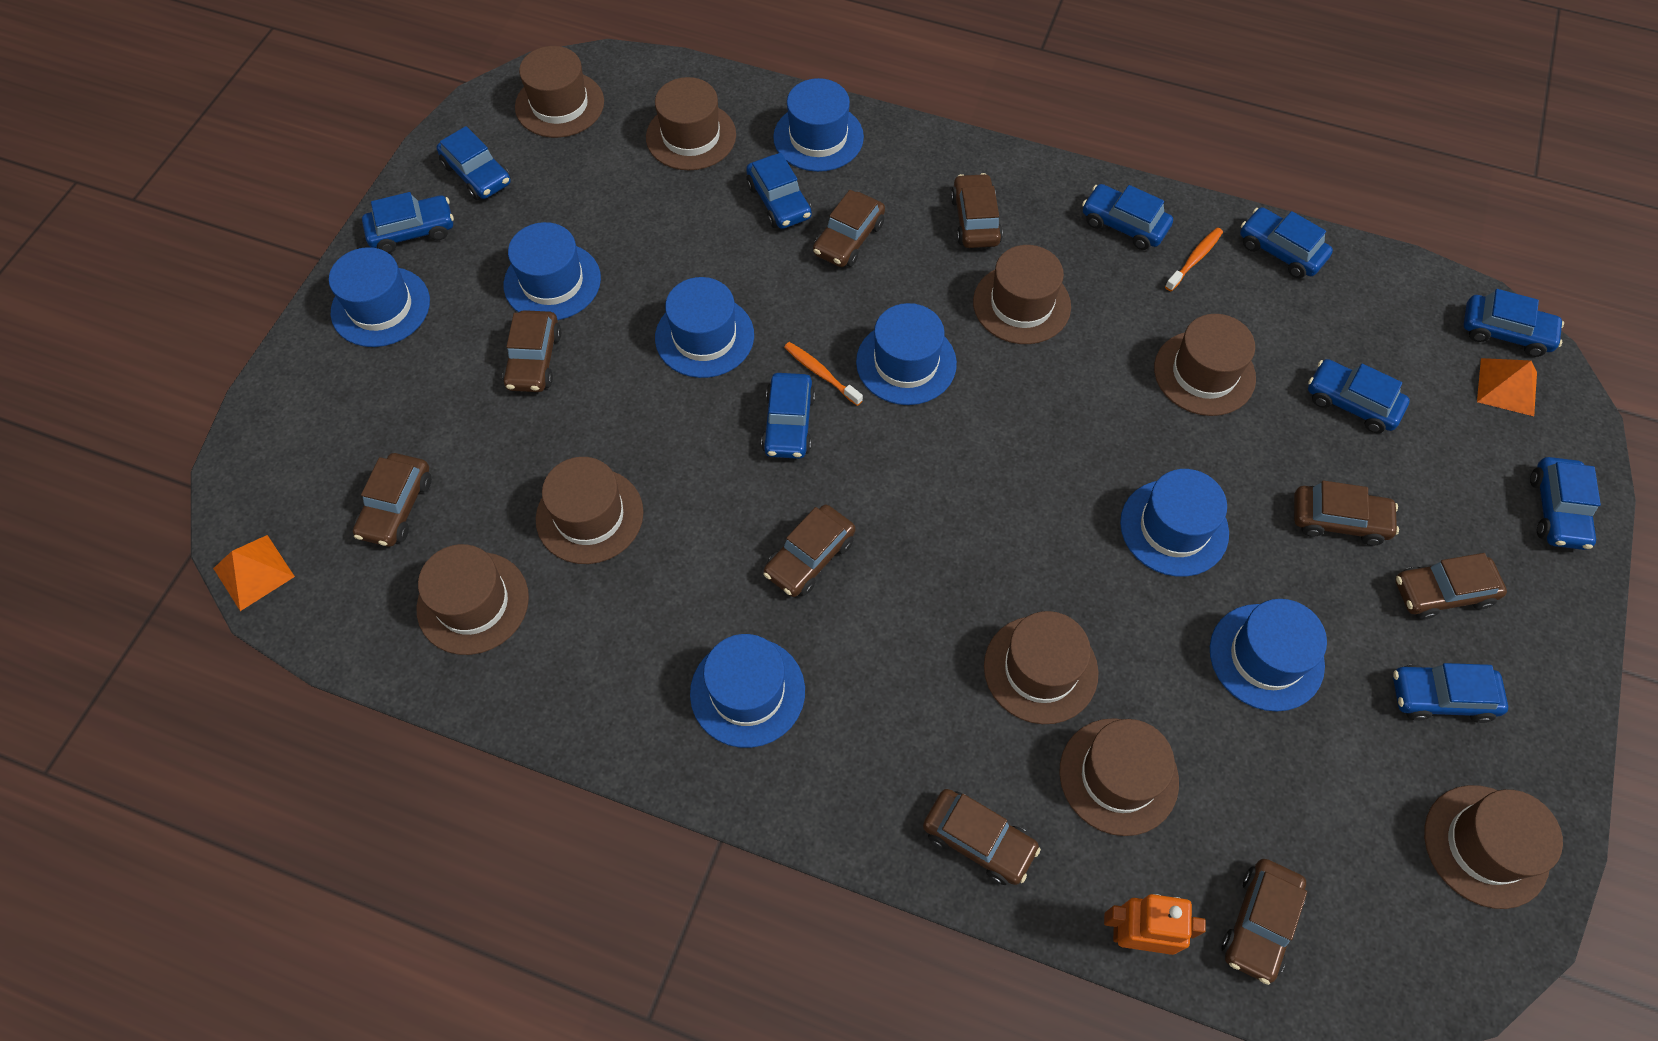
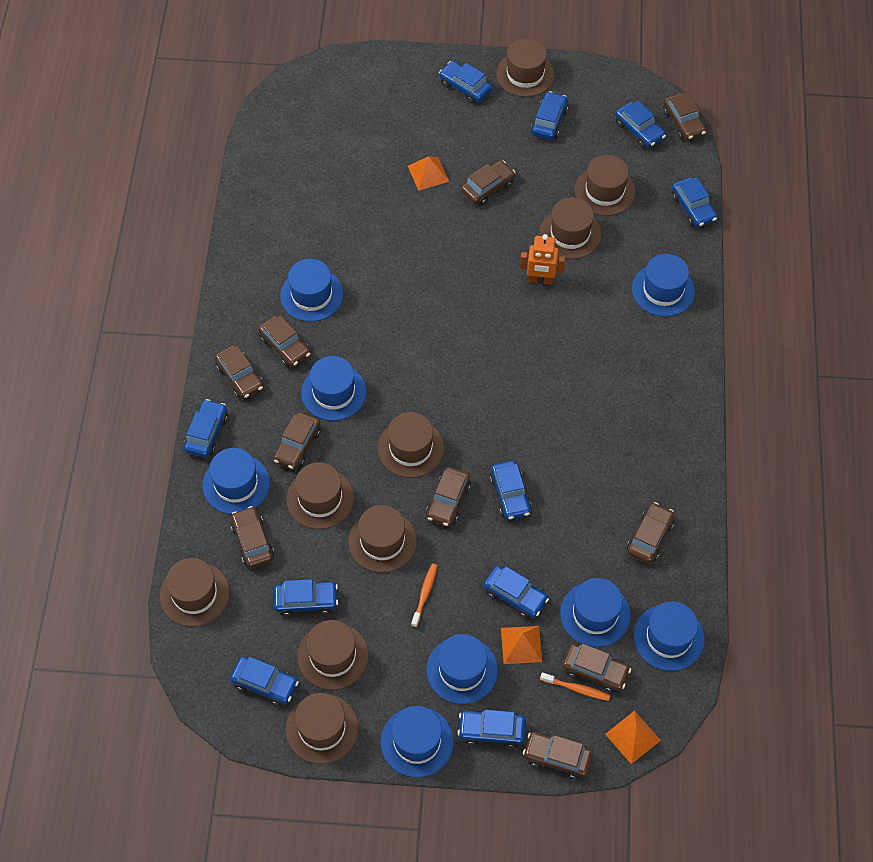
brown car: [353,453,432,547] [502,310,561,392] [763,505,855,597] [813,190,885,267] [923,789,1041,885] [951,173,1003,248] [1221,859,1307,985] [1294,480,1399,546] [1395,553,1507,619] = 9 -> [215,345,264,399] [230,506,274,569] [258,315,311,367] [273,412,321,470] [426,467,471,527] [461,160,516,206] [523,732,593,779] [562,643,631,693] [627,502,675,564] [663,92,706,141] = 10
orange pyramid: [213,535,295,611] [1477,358,1537,416] = 2 -> [408,156,449,191] [501,626,542,664] [605,710,661,764] = 3

